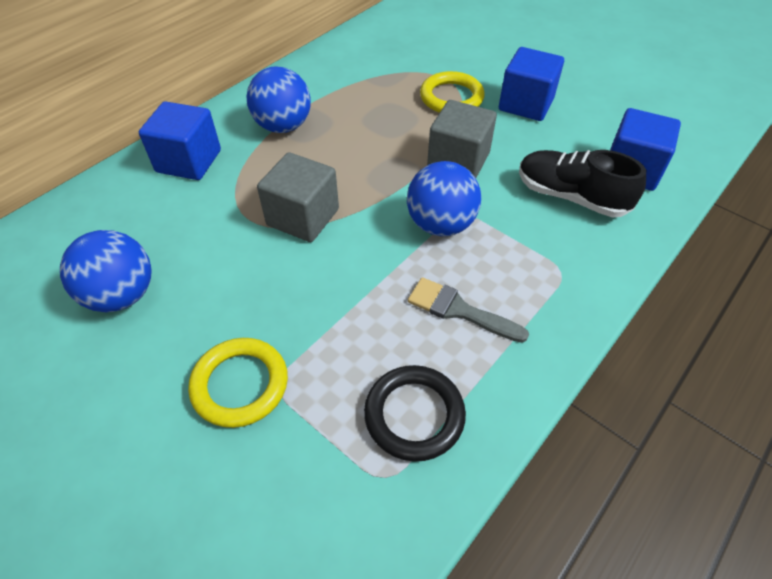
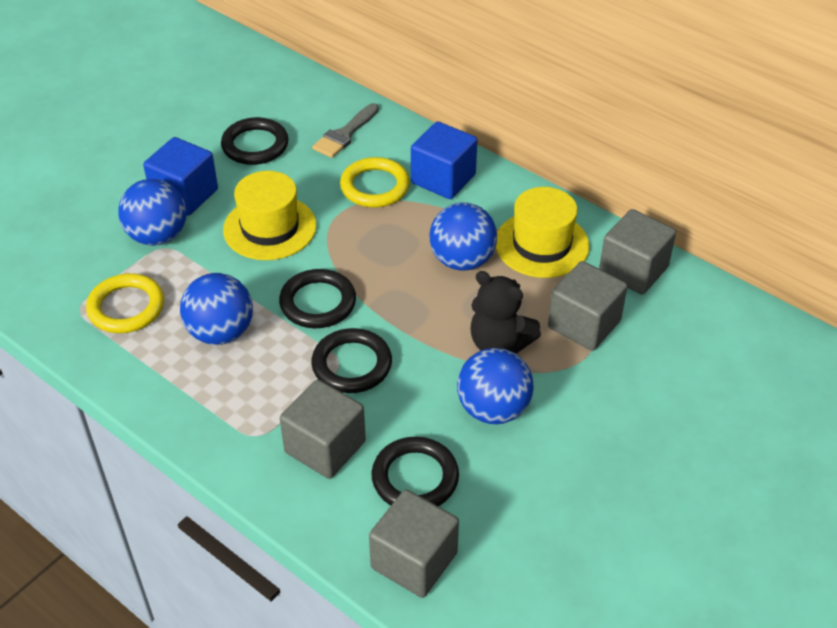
black ring: [364,365,466,462] = 1 -> [221,117,289,165] [279,269,356,328] [311,328,392,393] [371,437,459,506] = 4
black shoe: [519,150,646,218] = 1 -> none = 0
black teddy bear: none = 0 -> [470,271,541,353] = 1
blue ball: [60,230,152,312] [246,67,311,133] [407,161,481,236] = 3 -> [118,179,186,246] [180,273,253,345] [429,203,497,271] [457,348,534,424] = 4
blue cube: [139,101,221,180] [499,47,564,121] [610,108,681,191] = 3 -> [143,137,218,216] [411,121,477,199] = 2
grey cube: [257,152,339,242] [427,100,497,178] = 2 -> [280,379,366,479] [369,489,459,598] [548,261,628,351] [599,209,676,295] = 4
yellow hat: none = 0 -> [223,171,317,260] [496,187,590,278] = 2

